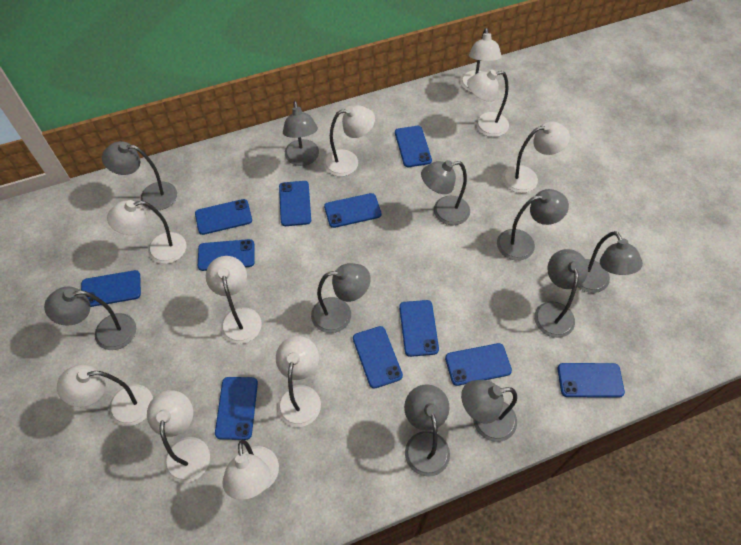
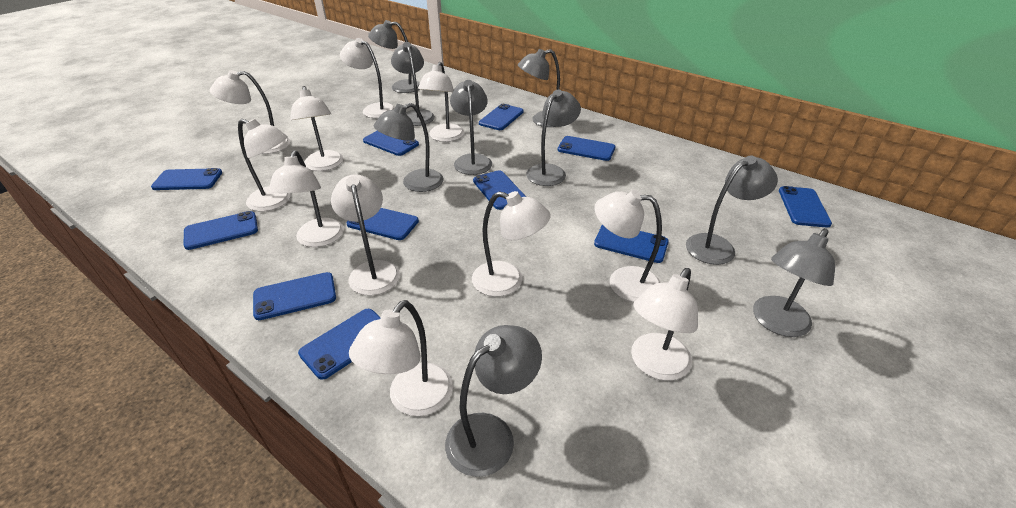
grey lamp: [44,287,136,350] [102,141,177,210] [283,101,319,166] [311,263,371,333] [404,384,450,476] [421,160,470,225] [461,380,517,442] [497,189,569,261] [534,249,588,338] [578,231,643,293] = 10 -> [368,20,420,93] [373,103,444,192] [391,42,435,126] [445,325,542,477] [450,80,492,175] [518,49,560,127] [526,90,581,186] [686,156,778,265] [753,228,835,337] = 9
white lamp: [57,364,153,426] [107,200,186,264] [147,390,210,483] [206,256,261,344] [222,440,279,500] [276,336,321,427] [324,105,375,177] [460,28,502,93] [467,70,509,137] [502,122,570,193] = 10 -> [210,70,291,154] [238,119,291,211] [268,150,344,247] [290,86,343,171] [331,174,400,296] [340,38,395,118] [349,300,453,416] [418,62,464,142] [472,191,551,297] [594,190,662,302] [631,268,698,381] = 11

